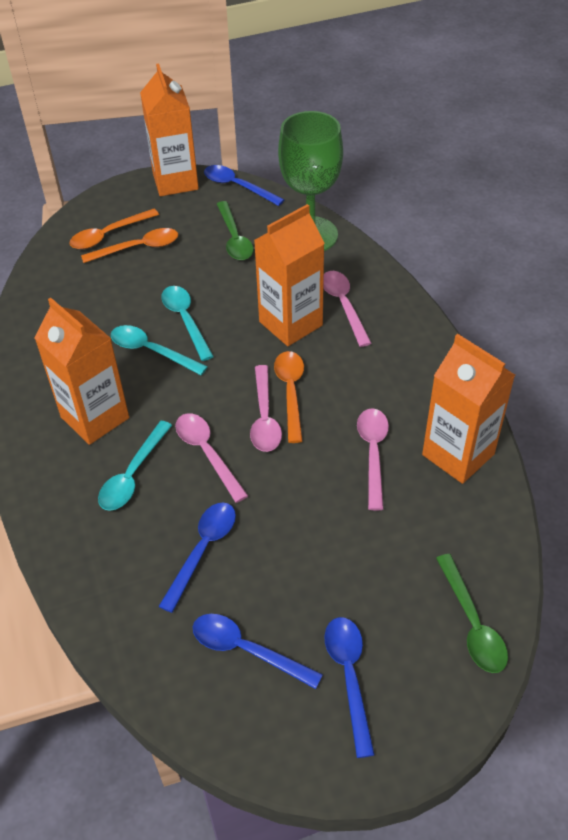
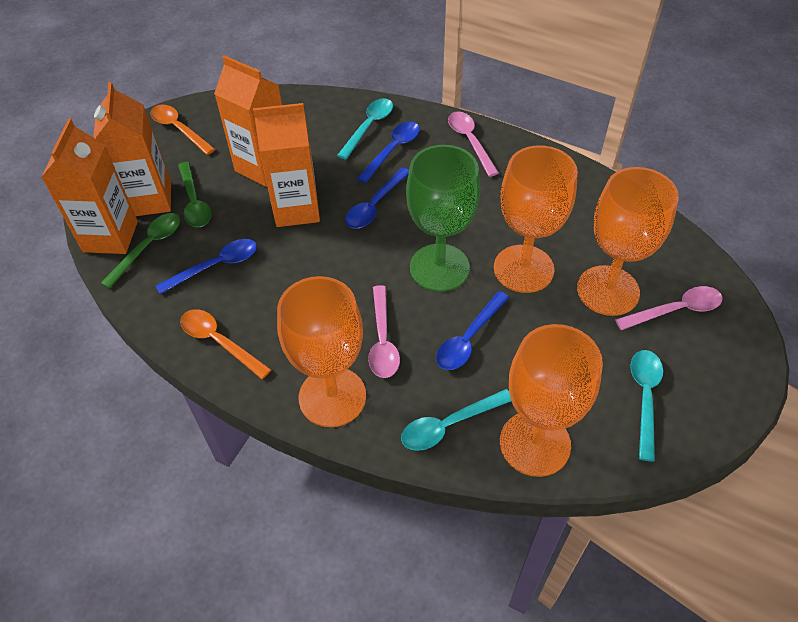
orange goblet: none = 0 -> [277,276,366,427] [494,145,578,293] [500,324,603,477] [577,167,679,316] = 4
orange spoon: [69,209,159,249] [81,228,178,263] [274,351,304,443] = 3 -> [150,105,215,155] [180,309,272,379] = 2
pink spoon: [175,413,248,503] [250,365,282,452] [323,271,372,347] [357,408,389,510] = 4 -> [368,285,400,378] [448,111,499,177] [615,286,723,330] = 3

